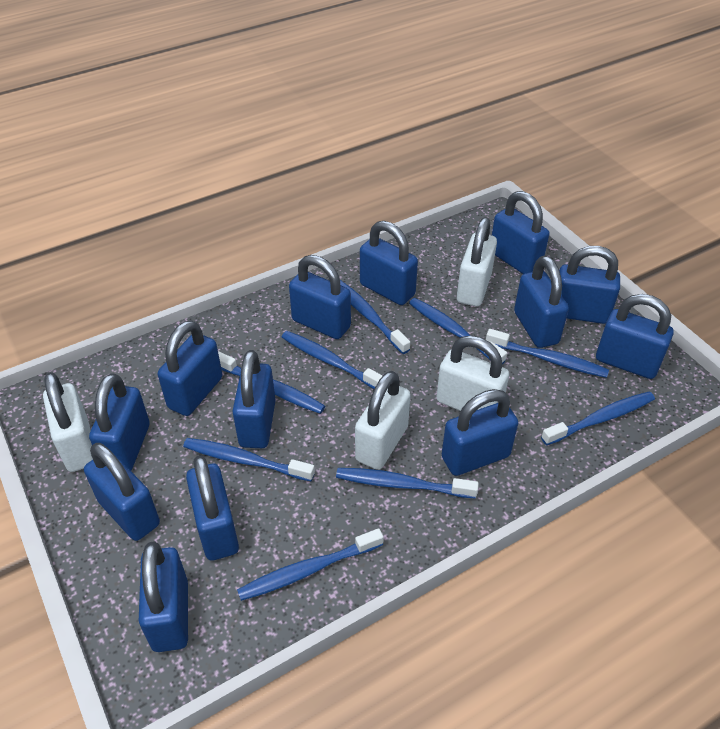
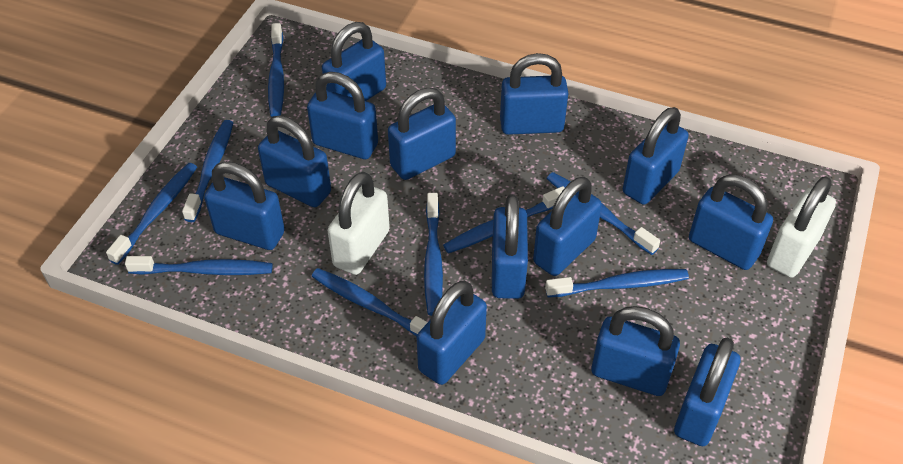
white padlock: [43,372,93,472] [355,371,411,470] [436,336,509,411] [457,217,497,306] = 4 -> [328,172,390,275] [767,176,836,278] = 2

